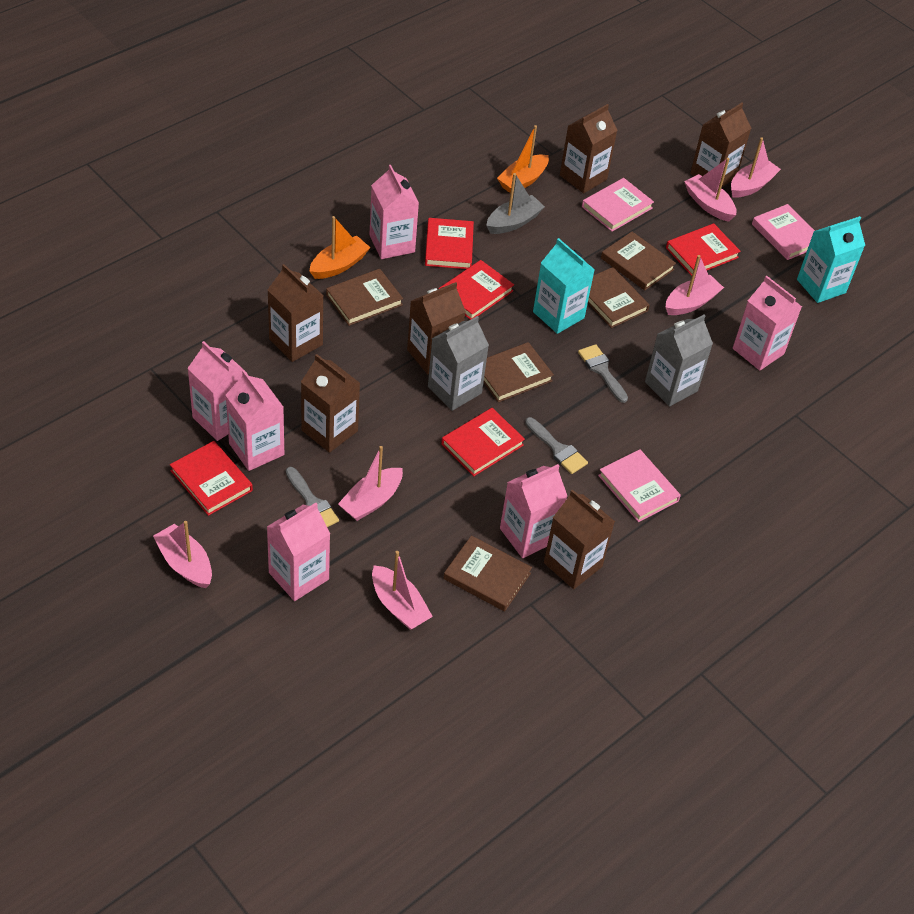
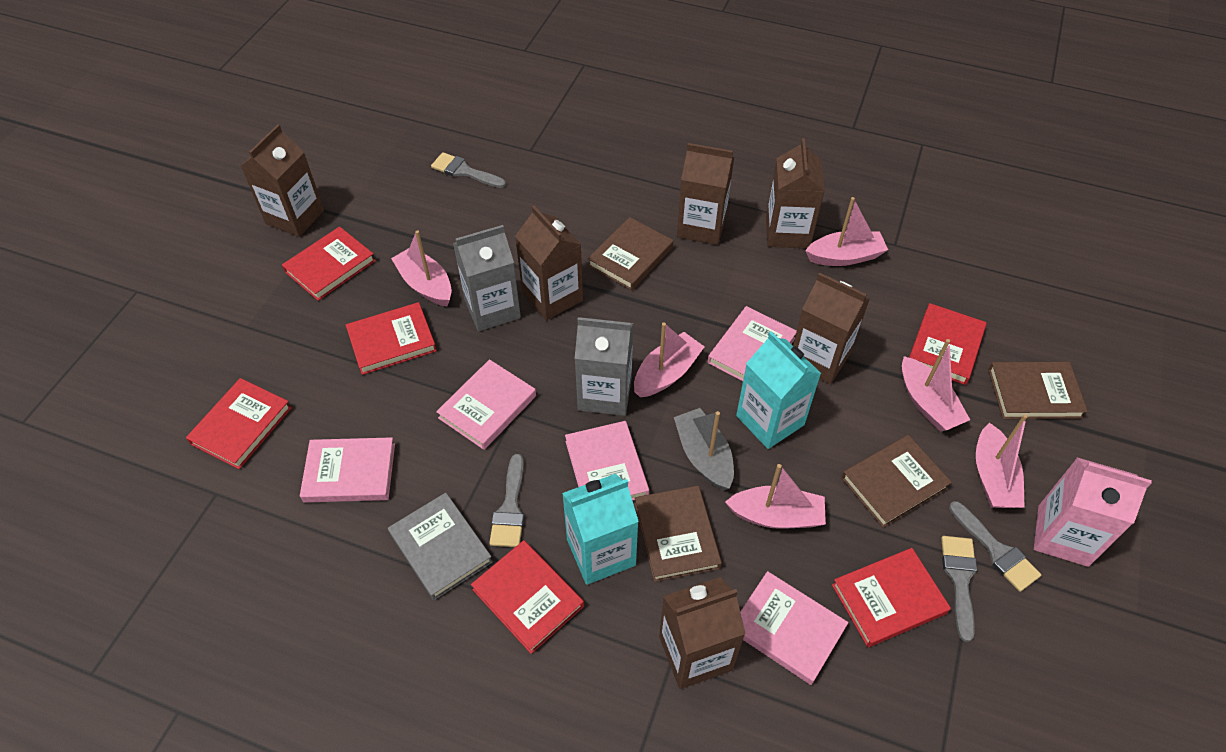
brown book: [326,269,403,326] [443,535,532,611] [483,342,554,402] [588,267,650,328] [601,232,676,290] = 5 -> [588,217,673,291] [635,486,722,582] [841,435,952,528] [988,362,1088,419] = 4
grey book: none = 0 -> [388,493,493,600] = 1
grey brush: [286,467,339,527] [525,417,588,474] [578,344,628,403] = 3 -> [431,152,506,188] [490,454,524,547] [941,536,977,642] [949,501,1041,592] = 4
orange boat: [309,216,371,279] [497,125,549,193] = 2 -> none = 0
pink book: [582,178,654,232] [598,449,681,522] [752,204,815,260] = 3 -> [300,437,395,503] [436,359,536,450] [565,421,649,501] [708,306,797,381] [740,571,848,685] = 5
pink carton: [187,341,247,441] [226,370,284,471] [267,503,330,601] [369,165,419,259] [500,464,567,558] [733,276,802,371] = 6 -> [1034,458,1152,567] = 1
red book: [170,441,253,516] [425,218,474,269] [439,260,514,320] [441,408,525,476] [666,223,741,276] = 5 -> [186,378,292,469] [282,227,376,301] [346,302,437,375] [471,540,584,654] [832,548,951,647] [909,303,987,385] = 6

